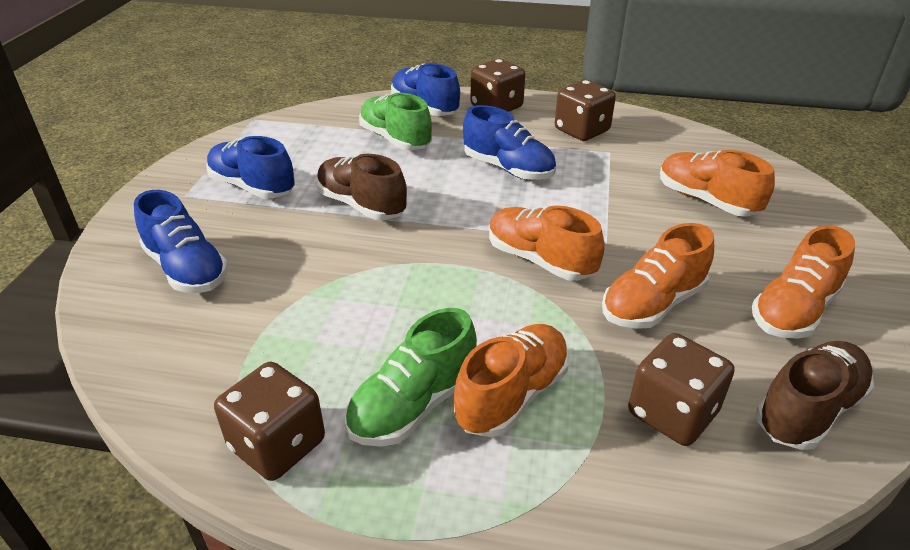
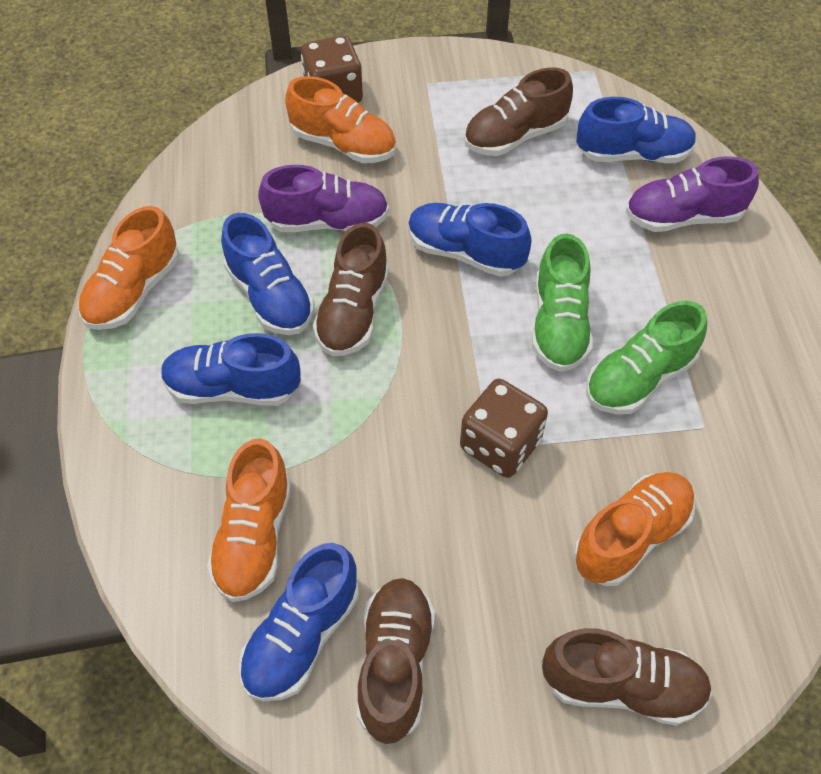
blue shoe: [134,190,229,293] [206,136,295,199] [391,63,460,116] [463,105,556,180] = 4 -> [161,333,301,406] [221,213,314,335] [239,543,359,702] [408,203,532,277] [576,97,697,163] = 5
brown dice: [214,362,325,481] [470,59,525,112] [555,80,616,141] [628,333,734,446] = 4 -> [301,35,363,103] [460,379,548,478] = 2
brown shoe: [316,154,407,220] [756,341,874,450] = 2 -> [313,223,389,356] [357,578,435,744] [464,67,573,156] [542,628,712,726] = 4
orange shoe: [454,324,569,437] [489,206,605,281] [602,223,714,329] [660,150,775,217] [752,226,855,339] = 5 -> [78,206,179,330] [207,438,291,602] [285,76,396,163] [574,472,695,586] = 4
purple shoe: none = 0 -> [258,165,389,232] [626,156,759,232] = 2

